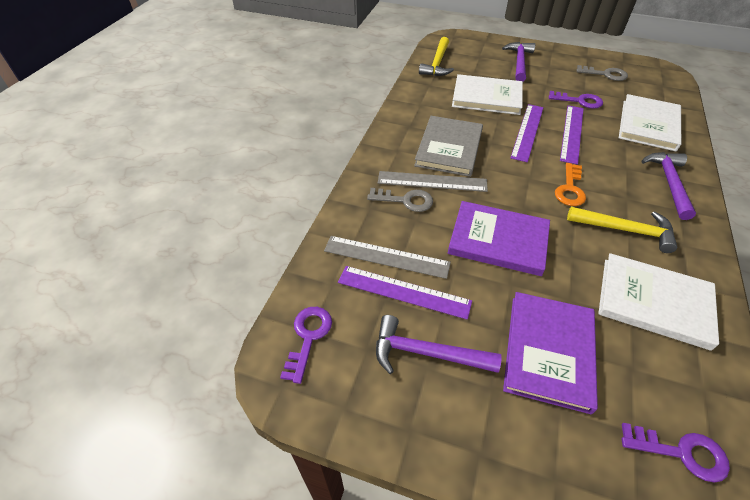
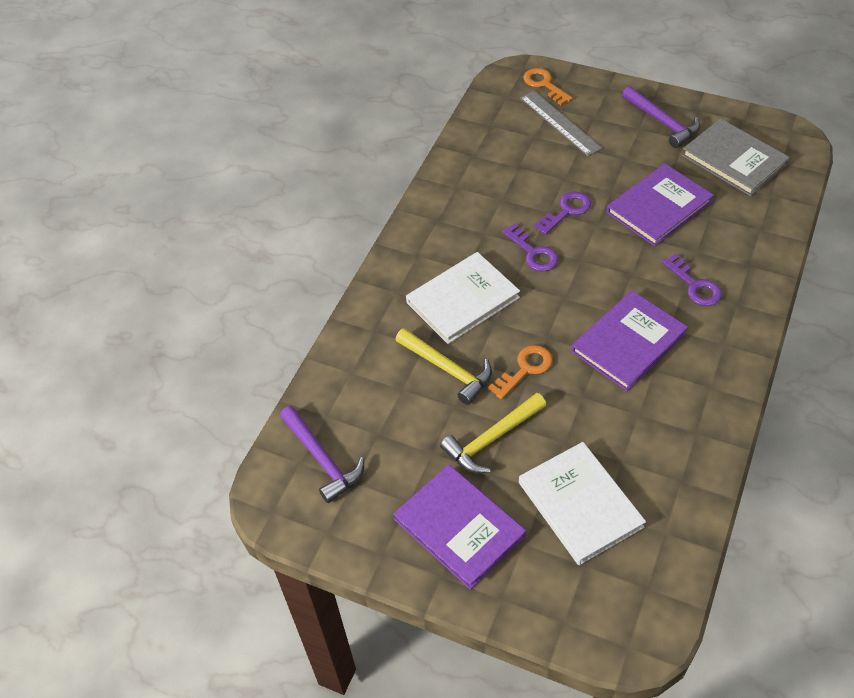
grey key: [367,188,433,212] [576,65,628,81] = 2 -> none = 0
grey ruler: [324,236,451,279] [378,171,488,192] = 2 -> [520,91,602,156] = 1
orange key: [555,163,586,206] = 1 -> [488,345,553,400] [523,68,573,105] = 2
purple book: [448,201,550,276] [503,292,598,414] = 2 -> [393,465,526,590] [571,291,688,391] [606,164,714,247] = 3
purple hammer: [376,315,502,374] [502,42,536,81] [641,152,696,220] = 3 -> [280,406,364,503] [622,86,700,148] = 2
purple ruler: [338,266,472,320] [510,104,544,162] [560,105,584,165] = 3 -> none = 0
white book: [452,74,523,115] [598,253,719,351] [619,94,681,151] = 3 -> [406,252,520,344] [519,442,646,565] = 2

